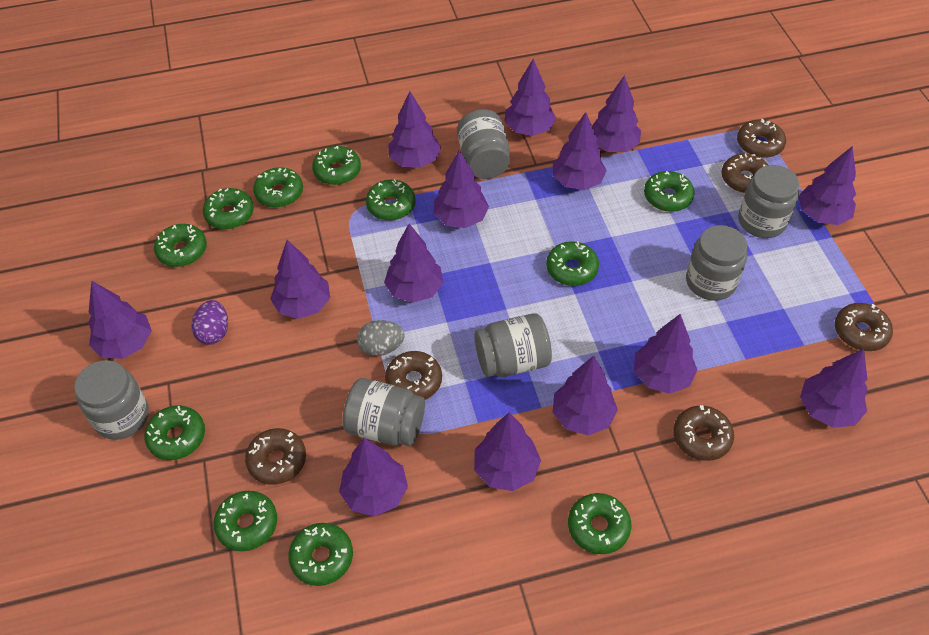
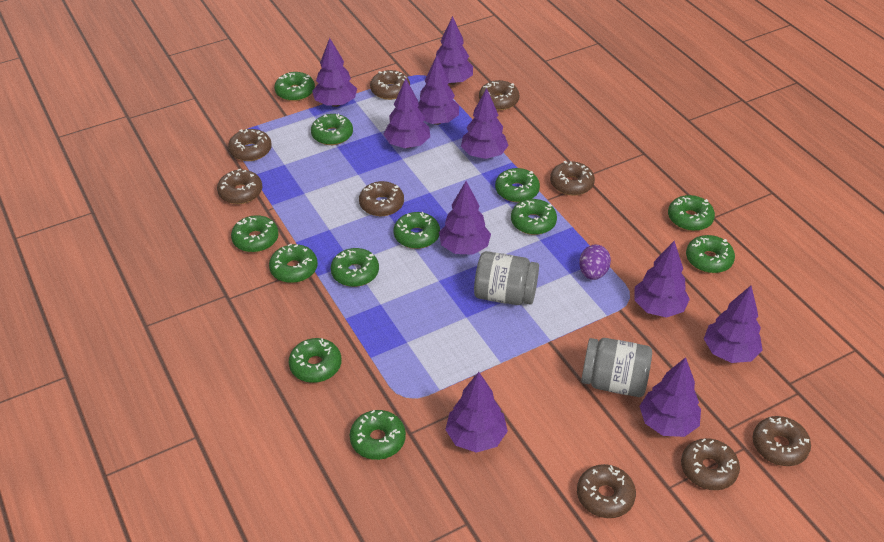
brown donut: [245,428,306,485] [385,351,442,400] [673,405,734,461] [722,154,768,193] [737,119,786,158] [835,303,893,351] = 6 -> [217,169,262,204] [228,129,272,161] [359,181,404,216] [370,70,410,100] [479,80,520,110] [550,161,595,196] [577,464,636,518] [681,438,740,490] [753,416,811,466] = 9
green donut: [144,405,205,460] [154,224,207,267] [203,188,254,229] [213,491,277,551] [253,167,303,208] [288,523,353,586] [312,146,361,185] [366,179,416,221] [546,241,599,286] [568,493,631,554] [644,171,695,212] = 11 -> [231,215,279,252] [269,244,318,283] [274,72,315,101] [289,338,342,383] [311,113,353,145] [331,248,379,287] [350,410,406,460] [394,212,440,249] [495,168,540,203] [511,199,557,235] [668,195,715,231] [686,235,735,273] = 12
grey egg: [357,320,404,356] = 1 -> none = 0
grey jar: [74,360,149,440] [342,378,425,446] [457,109,510,179] [474,313,552,377] [686,225,747,301] [738,165,799,238] = 6 -> [474,251,539,305] [581,338,652,397] = 2
purple tree: [88,280,152,359] [270,240,330,319] [339,438,408,516] [384,224,443,303] [388,91,441,168] [434,150,489,228] [474,412,541,491] [504,59,556,136] [552,356,618,435] [553,112,607,190] [592,75,641,152] [634,314,697,394] [799,146,856,225] [800,348,867,428] = 14 -> [312,38,357,107] [384,78,430,148] [418,56,459,125] [436,16,473,85] [439,181,491,255] [445,372,508,453] [461,88,509,159] [634,241,690,318] [640,357,701,437] [704,286,763,363] = 10

